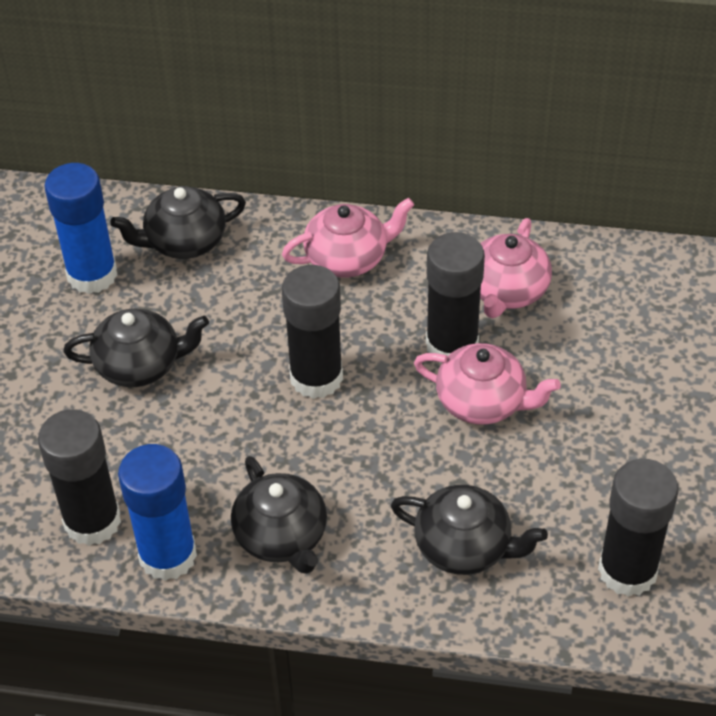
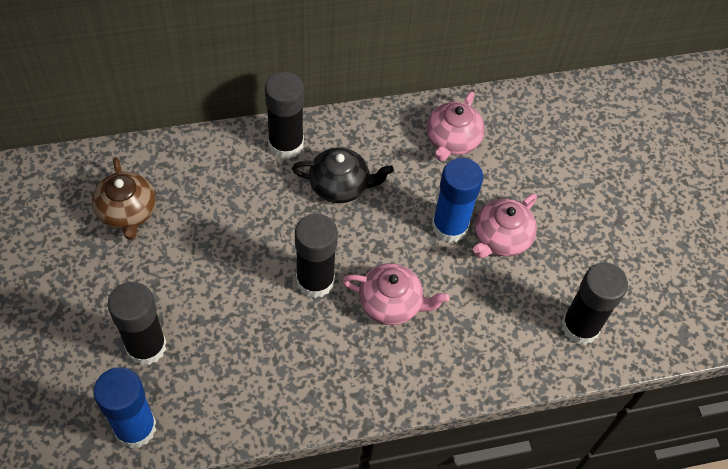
black teapot: [63,308,209,387] [110,186,246,259] [231,456,327,574] [391,485,548,575] = 4 -> [292,148,394,203] = 1
brown teapot: none = 0 -> [92,157,156,240] = 1

